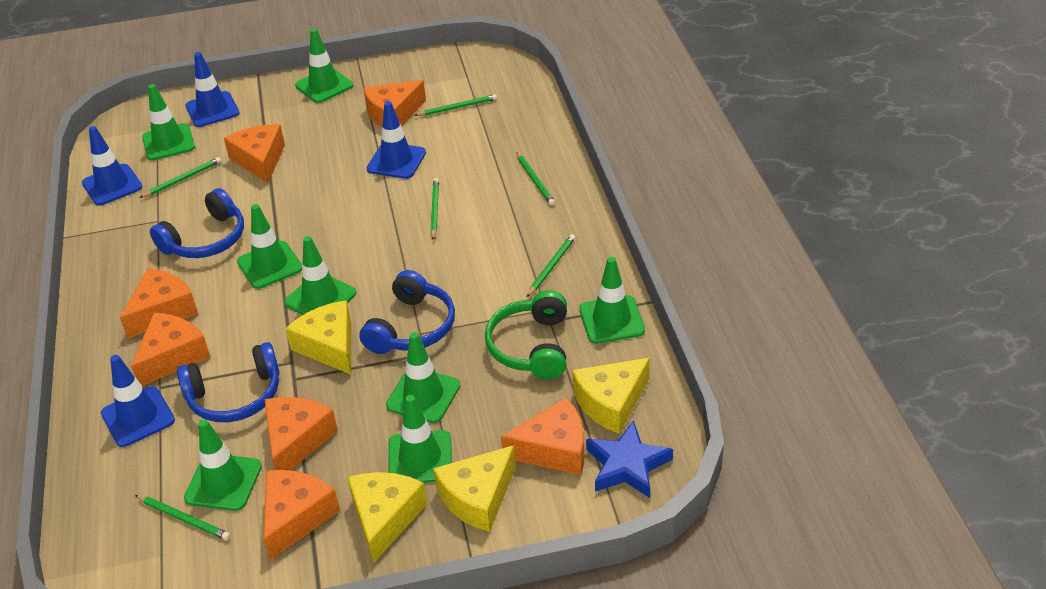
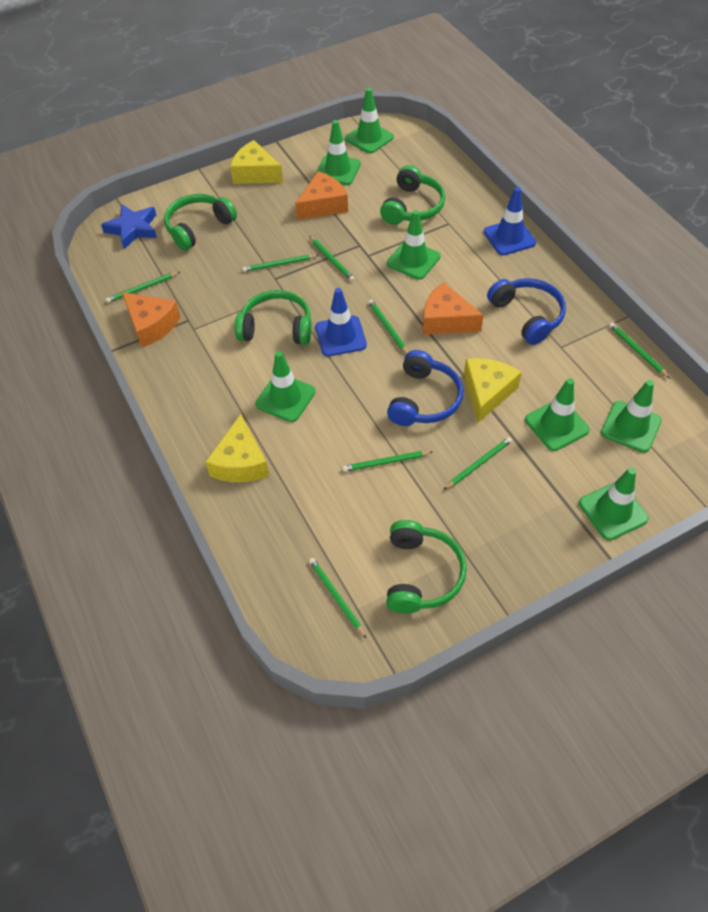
blue headphones: [150,188,244,258] [177,342,280,422] [359,270,455,354] = 3 -> [387,350,463,426] [487,278,566,345] = 2
blue traffic cone: [82,126,142,206] [101,355,175,447] [186,52,239,127] [367,101,426,179] = 4 -> [315,288,367,356] [484,187,536,255] = 2
green headphones: [485,290,567,380] = 1 -> [164,194,237,251] [234,290,312,345] [380,165,445,225] [386,520,467,614] = 4
green pencil: [135,495,230,540] [140,157,221,198] [414,94,497,116] [431,178,439,240] [517,152,555,206] [527,234,575,297] = 6 -> [106,272,180,303] [242,255,319,272] [309,236,355,281] [309,558,367,639] [342,451,432,472] [368,300,408,354] [443,437,512,490] [609,322,670,379] = 8
green traffic cone: [142,84,195,160] [184,420,262,511] [237,204,302,289] [284,236,356,315] [295,28,353,103] [386,332,461,423] [388,395,452,483] [579,257,645,344] = 8 -> [255,351,315,422] [315,120,361,185] [345,88,394,154] [387,210,441,280] [525,378,590,451] [579,467,649,540] [601,380,662,453] = 7
orange cheese: [120,268,198,338] [131,313,210,386] [224,124,285,183] [264,397,338,470] [264,470,340,560] [363,80,426,128] [501,397,584,475] = 7 -> [122,292,181,348] [295,171,348,220] [423,282,484,335] = 3
yellow cheese: [285,300,351,374] [348,472,427,564] [433,445,516,532] [572,358,650,434] = 4 -> [205,414,269,482] [230,140,283,184] [464,358,522,423] = 3

